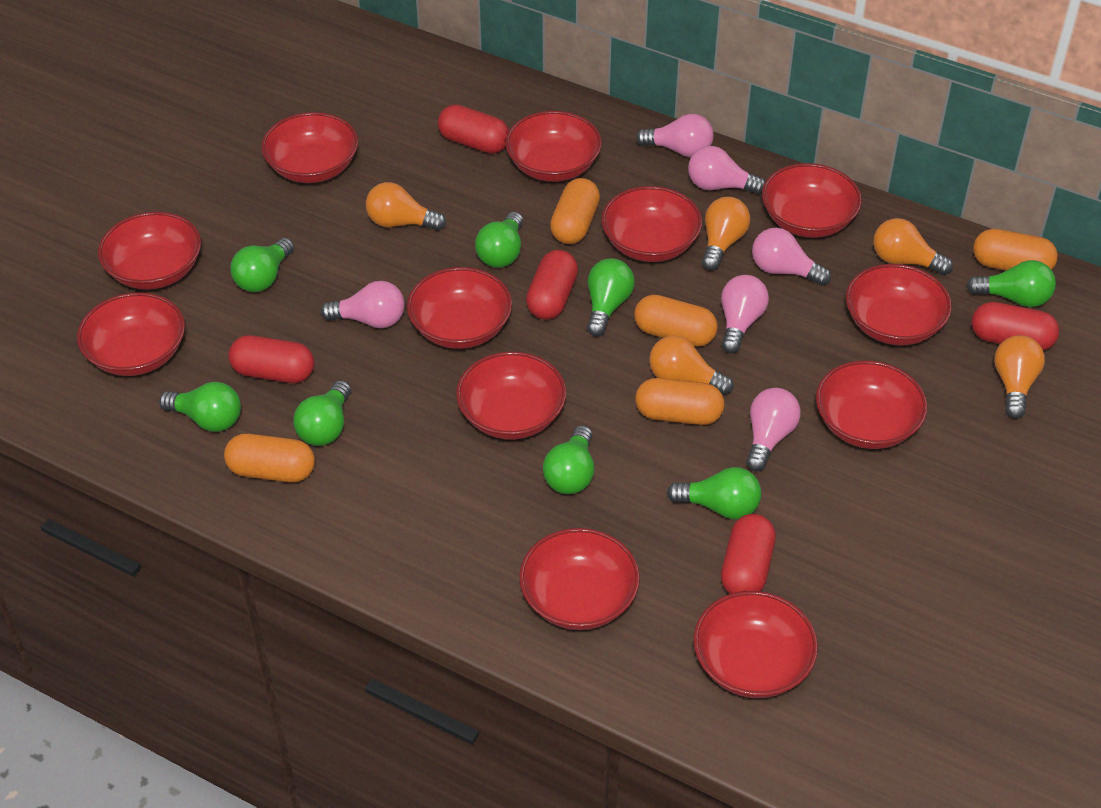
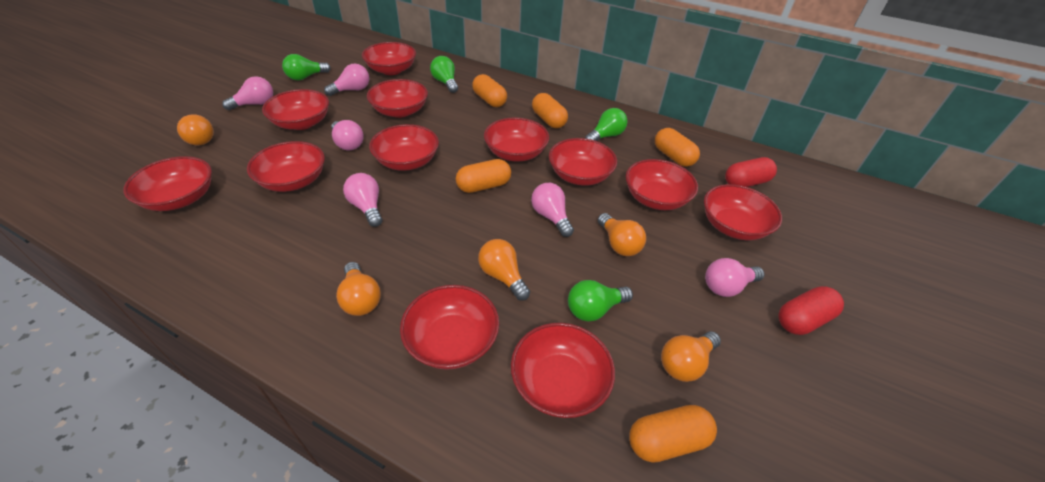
green light bulb: [159,382,241,432] [230,238,294,292] [293,380,351,446] [475,212,523,268] [543,425,594,494] [587,258,635,337] [667,467,762,519] [966,260,1056,307] = 8 -> [282,54,331,80] [430,56,458,93] [568,280,633,322] [585,108,628,141] = 4
red capsule: [228,335,314,383] [438,105,509,154] [526,250,578,320] [721,514,776,594] [972,302,1059,351] = 5 -> [725,157,777,187] [778,286,844,335] = 2

